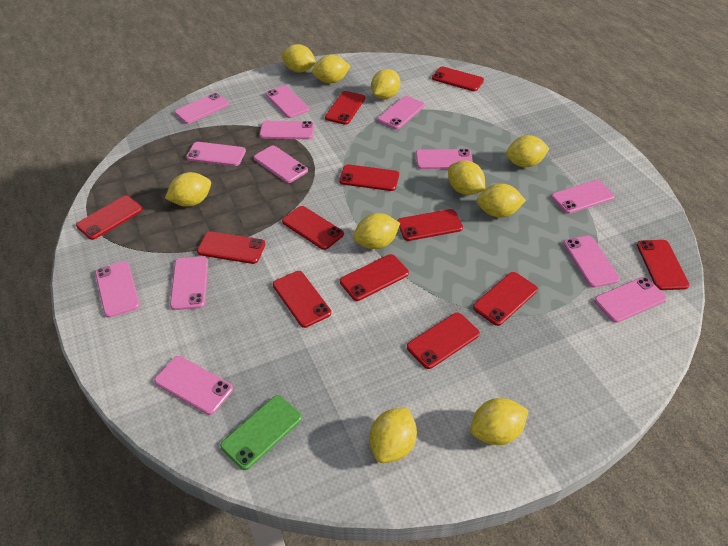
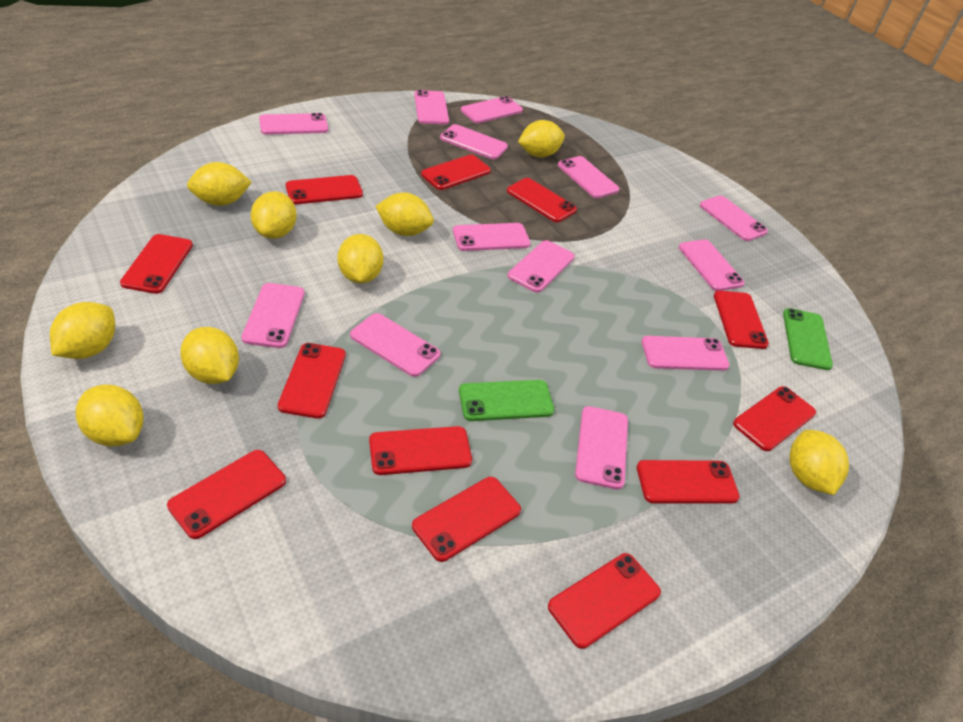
green phone: [220,395,302,470] = 1 -> [459,380,555,421] [783,308,833,370] = 2
yellow lemon: [165,172,211,207] [281,44,316,72] [312,55,351,83] [353,213,400,249] [370,408,417,463] [371,69,400,99] [448,160,485,195] [470,398,529,445] [476,183,526,218] [506,135,550,167] = 10 -> [50,302,115,359] [76,384,144,446] [180,327,239,384] [187,162,252,206] [251,191,297,239] [337,234,384,284] [375,193,434,236] [518,120,565,158] [789,430,849,495] = 9

